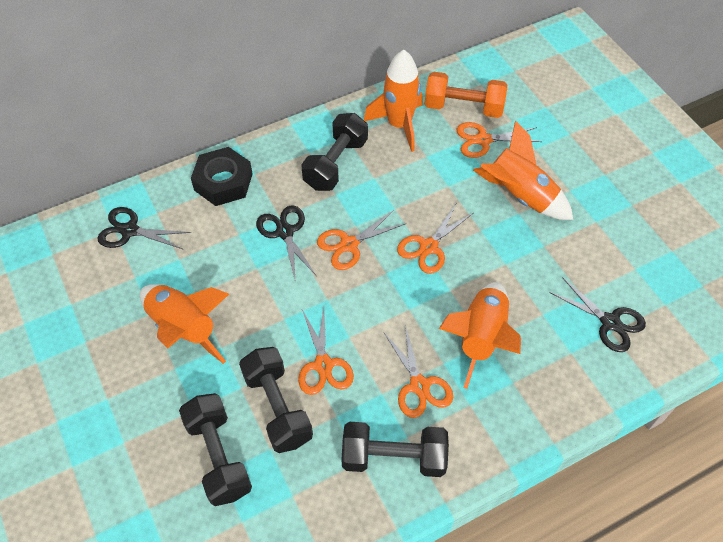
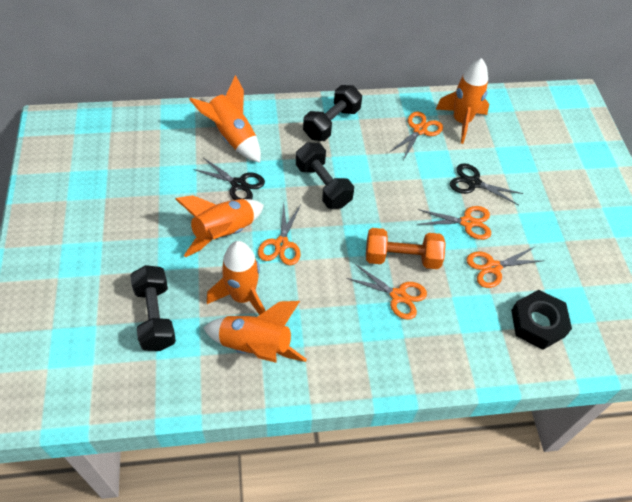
black dumbbell: [179,393,252,506] [239,347,313,453] [301,113,368,191] [341,422,449,477] = 4 -> [130,265,176,351] [296,142,354,209] [303,85,362,141] = 3
black scissors: [98,207,191,250] [256,205,316,283] [549,277,646,352] = 3 -> [193,158,265,200] [450,163,523,205] = 2
orange rocket: [140,284,229,364] [364,50,423,152] [439,282,521,389] [473,120,573,220] = 4 -> [175,195,264,258] [189,75,261,163] [203,301,307,363] [207,241,265,315] [435,58,489,144] = 5

